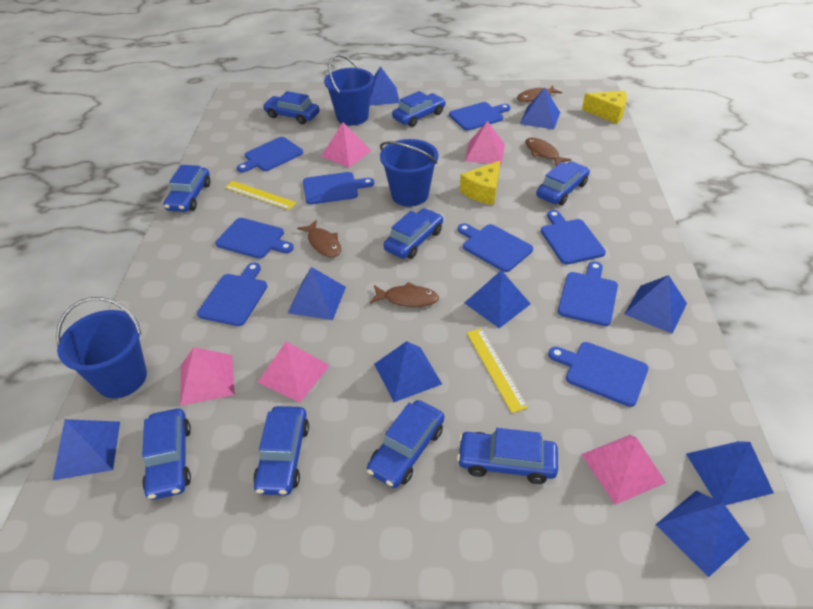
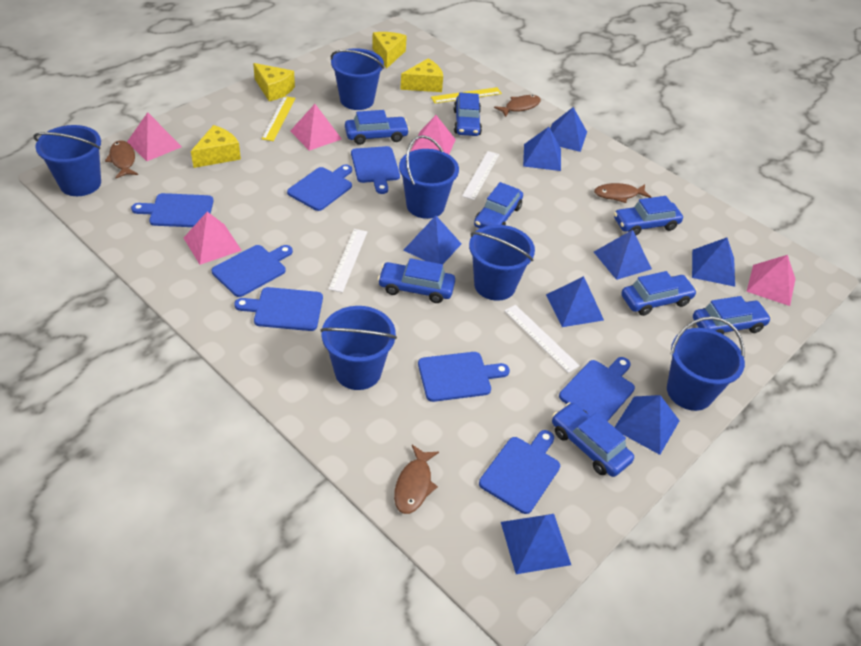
blue bucket: [56,297,147,398] [324,54,374,125] [380,139,439,207] = 3 -> [33,125,101,196] [320,306,397,390] [331,48,384,110] [399,135,459,219] [469,225,535,301] [667,316,745,411] = 6
blue car: [142,409,191,500] [164,165,210,212] [253,406,309,495] [263,91,320,124] [367,400,444,488] [384,208,443,259] [392,91,446,127] [457,428,558,484] [536,161,590,205] = 9 -> [345,110,409,145] [378,258,455,303] [454,92,482,136] [474,182,523,228] [552,402,634,477] [614,196,683,235] [621,271,697,316] [693,296,771,335] = 8
blue cutting board: [197,263,267,326] [215,218,294,259] [237,137,303,173] [303,172,374,205] [449,102,510,131] [458,223,533,272] [541,210,606,264] [548,342,649,407] [558,261,618,326] = 9 -> [131,193,214,227] [211,245,293,297] [234,287,323,331] [287,164,352,211] [351,146,400,194] [418,352,510,402] [479,430,560,514] [559,357,635,422] = 8
blue pyramid: [52,419,120,481] [288,267,346,320] [370,66,400,106] [374,341,442,402] [465,270,531,328] [520,87,560,130] [624,275,687,333] [655,491,750,577] [686,441,774,505] = 9 -> [404,216,461,264] [501,514,571,574] [523,127,561,171] [546,276,604,327] [550,107,587,152] [594,230,652,280] [614,395,680,455] [692,237,735,287] = 8
white ruler: none = 0 -> [328,229,367,293] [462,151,499,200] [504,305,580,373] = 3
yellow cheese: [460,161,500,205] [582,91,627,124] = 2 -> [191,125,241,168] [253,63,295,101] [372,32,407,69] [400,58,443,92] = 4

